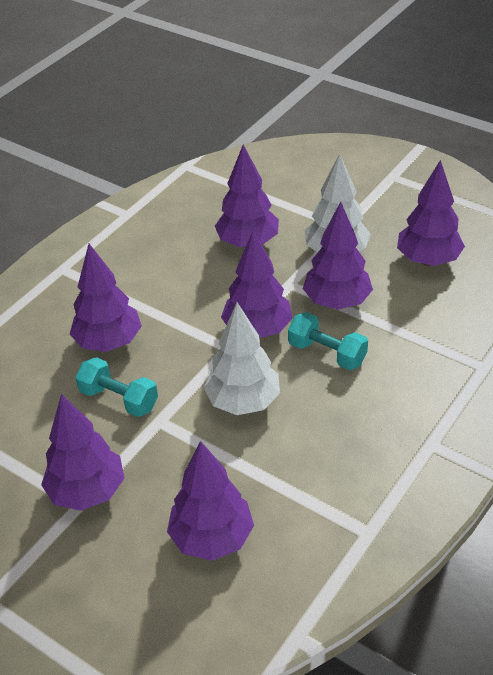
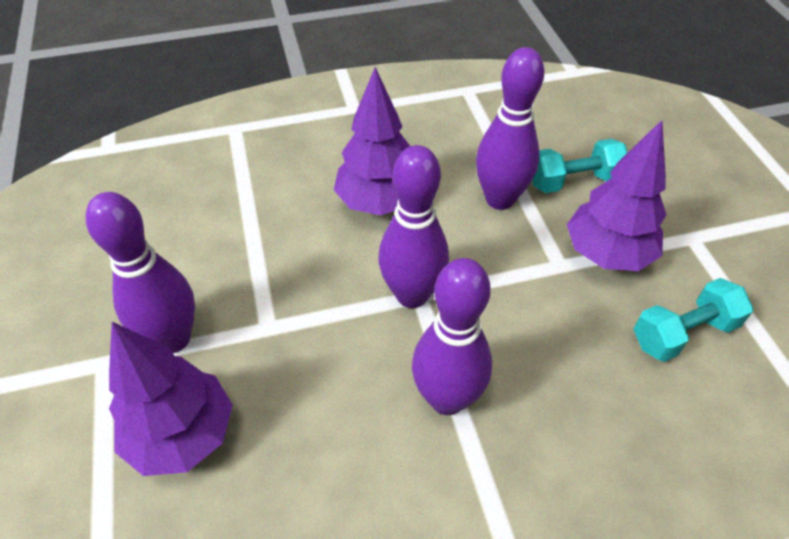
purple bowling pin: none = 0 -> [85,192,195,353] [378,145,449,308] [412,258,492,415] [476,47,544,210] = 4
purple tree: [41,394,124,511] [70,244,142,352] [167,441,254,561] [215,145,279,248] [221,230,293,338] [303,201,373,310] [397,160,465,266] = 7 -> [109,322,233,476] [334,67,410,215] [567,120,666,271] = 3
white tree: [204,302,280,415] [305,153,370,252] = 2 -> none = 0

